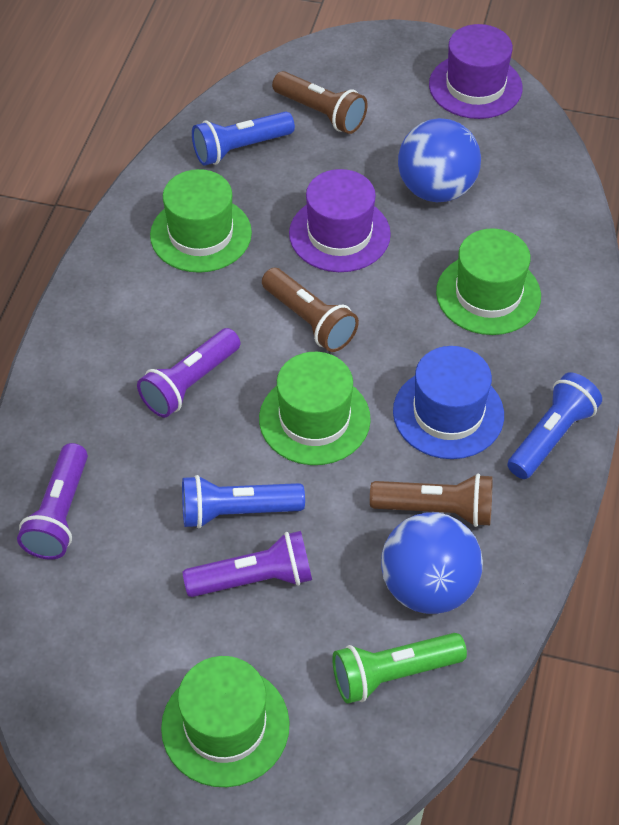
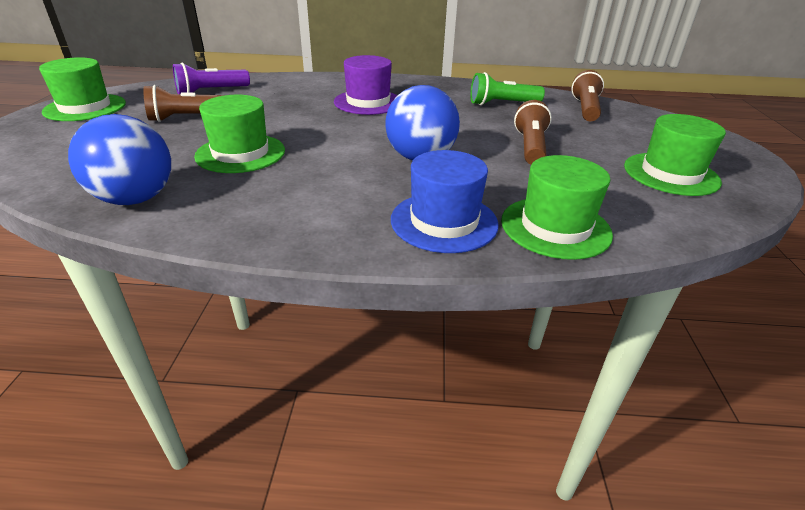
blue flashlight: [182,475,305,528] [192,111,295,166] [507,372,602,479] = 3 -> none = 0
purple flashlight: [17,443,88,560] [137,328,240,418] [183,531,312,597] = 3 -> [173,63,250,94] = 1
purple hat: [289,169,391,272] [429,24,523,119] = 2 -> [334,55,397,115] = 1

